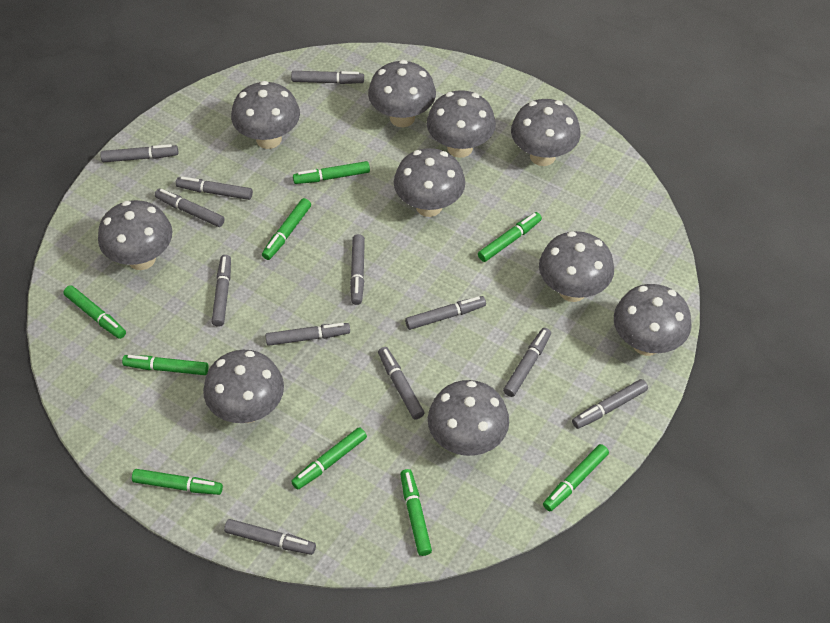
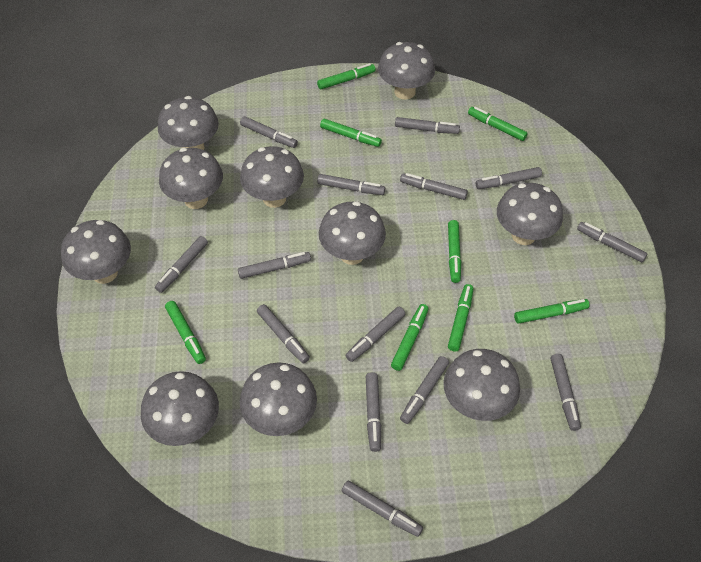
green marker: [63,285,126,339] [122,355,209,375] [132,469,223,495] [262,198,311,260] [291,427,367,490] [293,161,370,184] [400,469,432,556] [478,212,542,262] [543,444,609,511] = 9 -> [165,301,206,364] [317,63,376,89] [320,119,382,147] [391,304,429,371] [448,220,461,283] [448,284,474,351] [468,107,528,141] [514,299,590,324] = 8
grey marker: [100,144,178,162] [155,189,225,227] [176,176,253,200] [212,255,231,327] [224,519,316,555] [265,323,350,346] [291,71,364,84] [350,234,365,305] [378,347,424,419] [405,296,486,330] [503,328,551,397] [572,379,648,429] = 12 -> [155,236,208,293] [238,252,311,279] [240,116,298,148] [257,304,310,363] [317,174,385,195] [342,481,423,537] [345,307,405,362] [366,372,381,452] [395,117,460,134] [400,173,468,200] [400,356,449,424] [476,167,542,189] [551,354,581,431] [577,222,647,262] = 14

